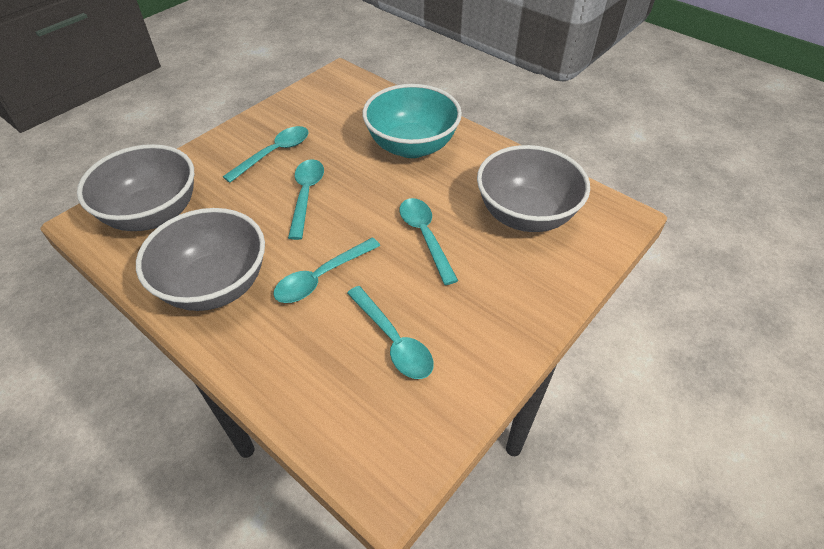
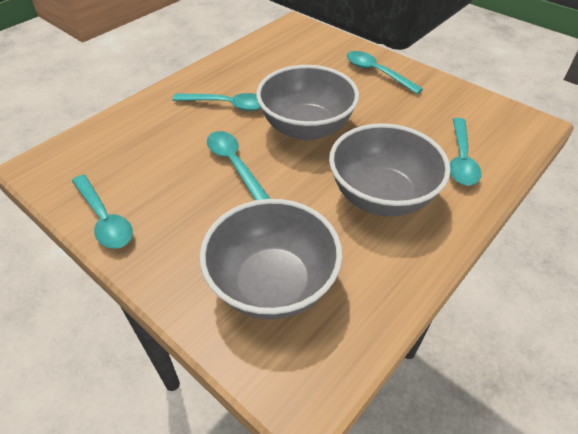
turquoise bowl: [362,84,462,158] = 1 -> none = 0

